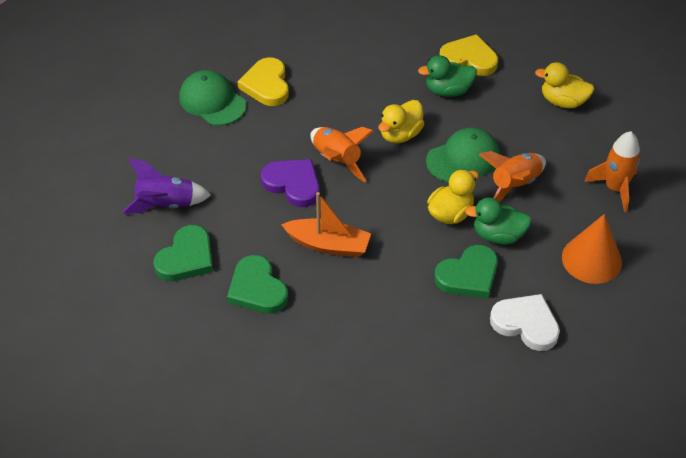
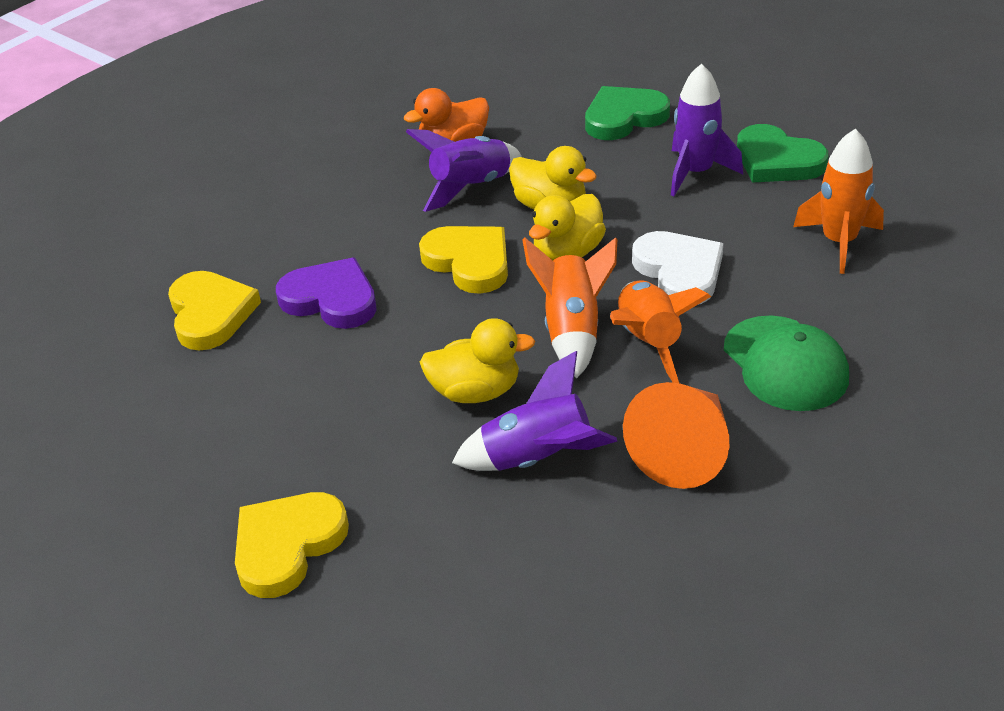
green cap: [179,70,246,126] [426,127,500,182] = 2 -> [724,316,849,411] = 1
green duck: [418,55,477,97] [465,197,532,245] = 2 -> none = 0
green heart: [154,225,213,281] [227,255,288,314] [434,245,498,298] = 3 -> [585,86,670,140] [737,124,829,183] = 2
orange boat: [281,192,371,257] = 1 -> none = 0
orange duck: none = 0 -> [404,88,489,142] = 1
purple rocket: [122,158,211,214] = 1 -> [406,129,522,212] [452,351,617,471] [671,64,743,196] = 3
yellow heart: [238,57,289,106] [440,34,498,76] = 2 -> [168,271,261,351] [235,492,349,598] [419,226,508,294] = 3

